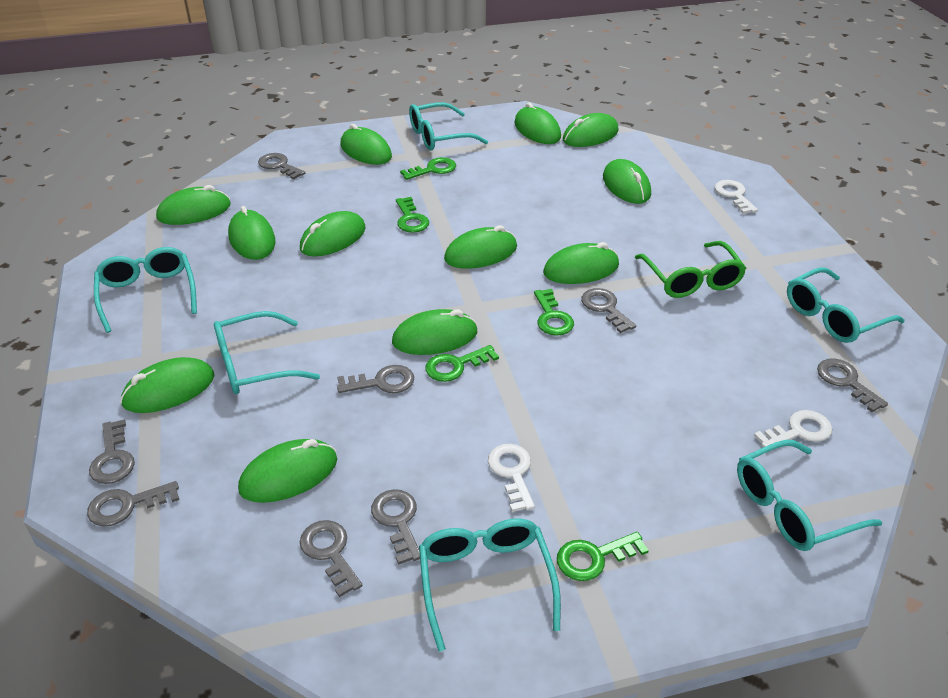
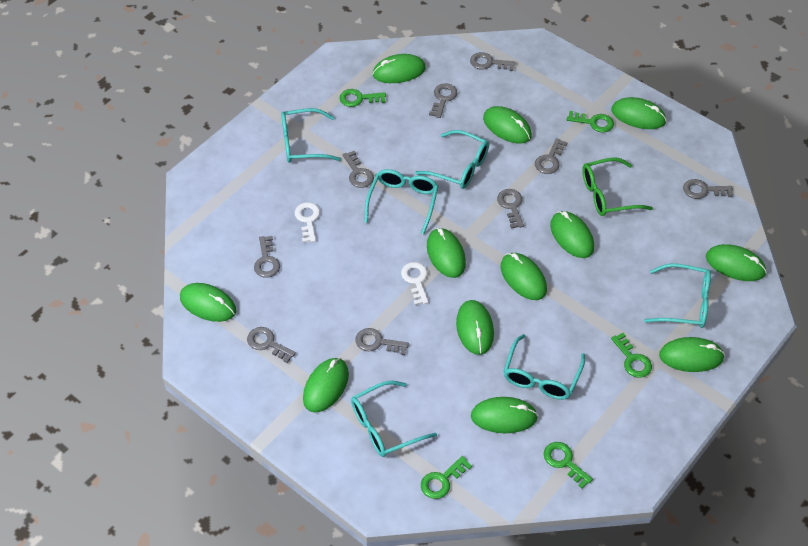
grey key: [87,481,179,527] [89,419,135,484] [258,153,305,179] [300,520,362,597] [337,365,414,393] [371,489,420,565] [581,288,636,333] [817,358,888,412] = 8 -> [247,327,296,363] [254,236,280,278] [343,151,374,188] [355,328,409,355] [429,84,457,118] [470,52,516,71] [497,189,524,229] [535,138,567,174] [683,179,733,199] = 9
white key: [488,444,535,512] [715,180,758,214] [754,410,832,447] = 3 -> [295,202,320,242] [401,262,429,305] = 2

